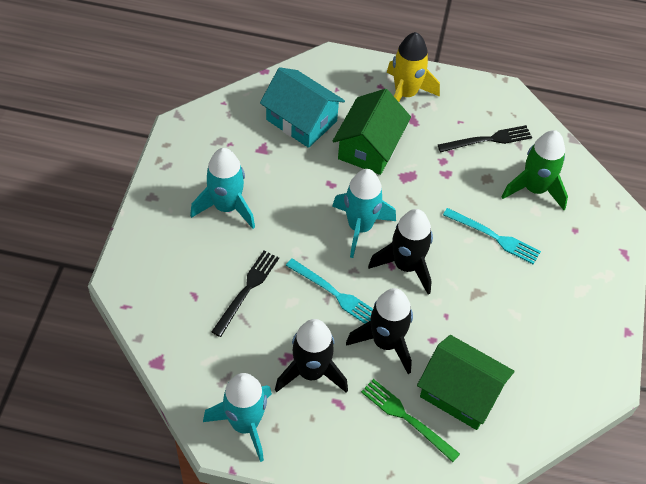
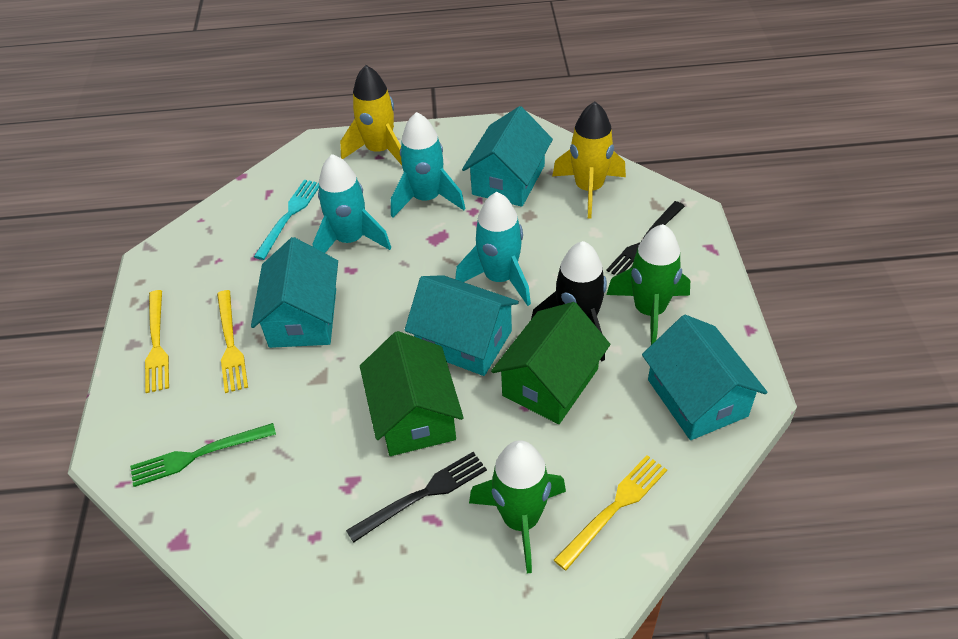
black rocket: [275,319,348,393] [346,288,413,374] [368,209,433,295] = 3 -> [531,241,607,362] = 1
green rocket: [501,130,568,210] = 1 -> [469,440,566,574] [606,224,690,345] = 2
turquoise fork: [286,258,373,324] [443,208,541,265] = 2 -> [254,180,319,260] = 1
turquoise house: [260,67,345,148] = 1 -> [251,237,338,348] [405,275,519,376] [462,106,553,207] [642,315,767,440] = 4
yellow fork: none = 0 -> [145,290,169,393] [217,290,248,393] [554,455,667,570] = 3
yellow rocket: [387,32,440,102] = 1 -> [340,65,402,165] [552,102,626,219] = 2

